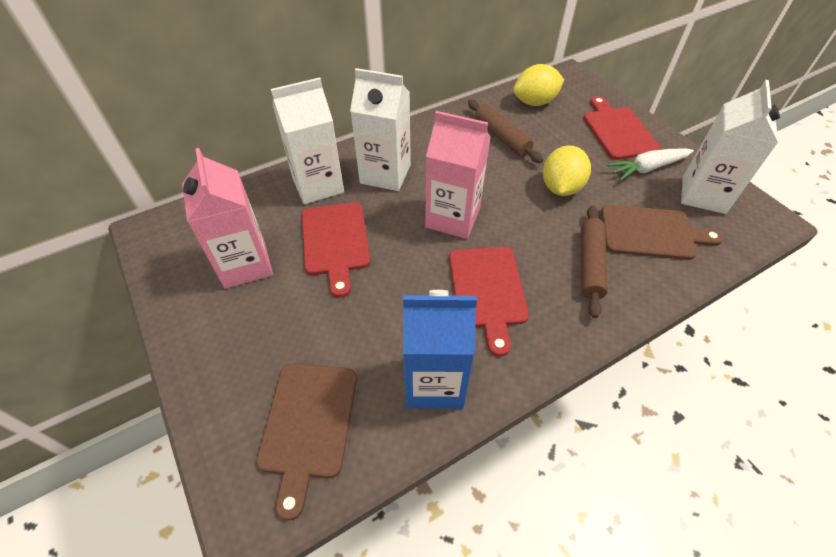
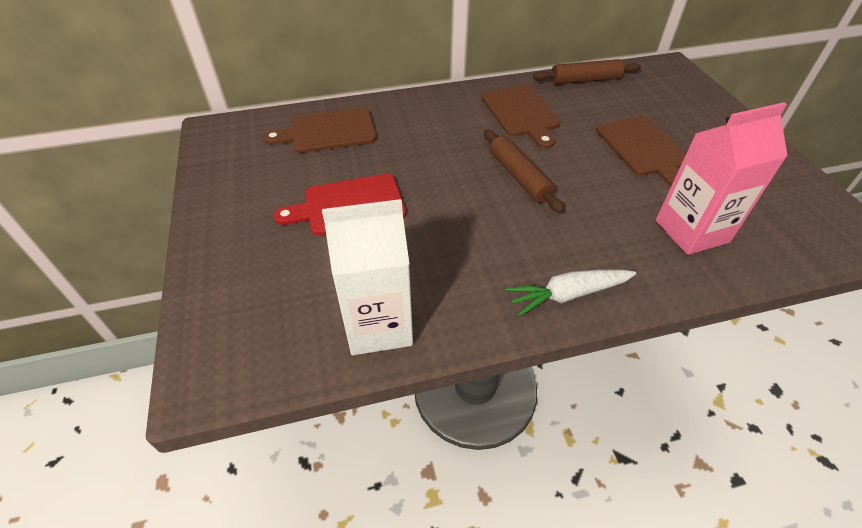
blue carton: [403,290,477,409] = 1 -> none = 0
brown cutting board: [256,364,357,520] [601,205,724,260] = 2 -> [263,107,376,153] [482,85,560,149] [596,116,686,187] = 3
pink carton: [182,148,273,289] [425,111,491,239] = 2 -> [656,102,788,255] = 1
red cutting board: [302,202,371,298] [449,247,529,357] [583,96,661,160] = 3 -> [274,174,406,236] = 1
white carton: [271,78,344,204] [350,68,411,191] [681,80,780,214] = 3 -> [322,199,413,355] = 1
yellow lemon: [513,64,564,106] [543,145,591,196] = 2 -> none = 0

